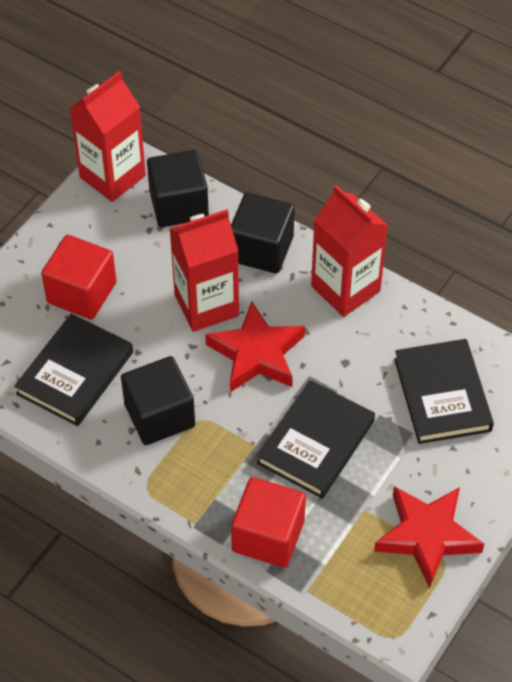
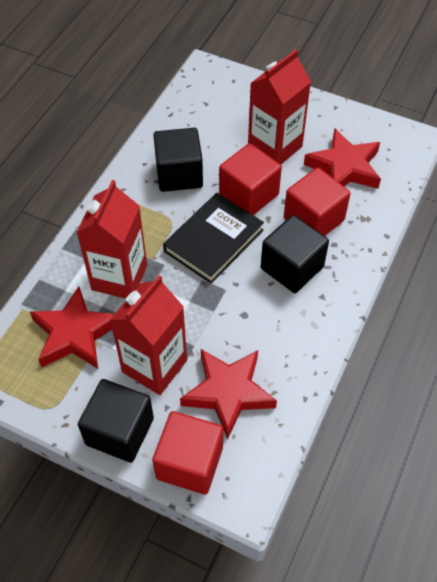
black book: [14,313,133,426] [257,380,375,499] [394,339,494,444] = 3 -> [163,193,264,284] = 1
red cube: [41,235,116,320] [231,477,306,568] = 2 -> [152,411,223,495] [219,143,282,215] [284,167,350,236] = 3
red star: [205,301,305,392] [374,486,484,588] = 2 -> [30,286,114,369] [180,349,277,440] [304,128,381,189] = 3

